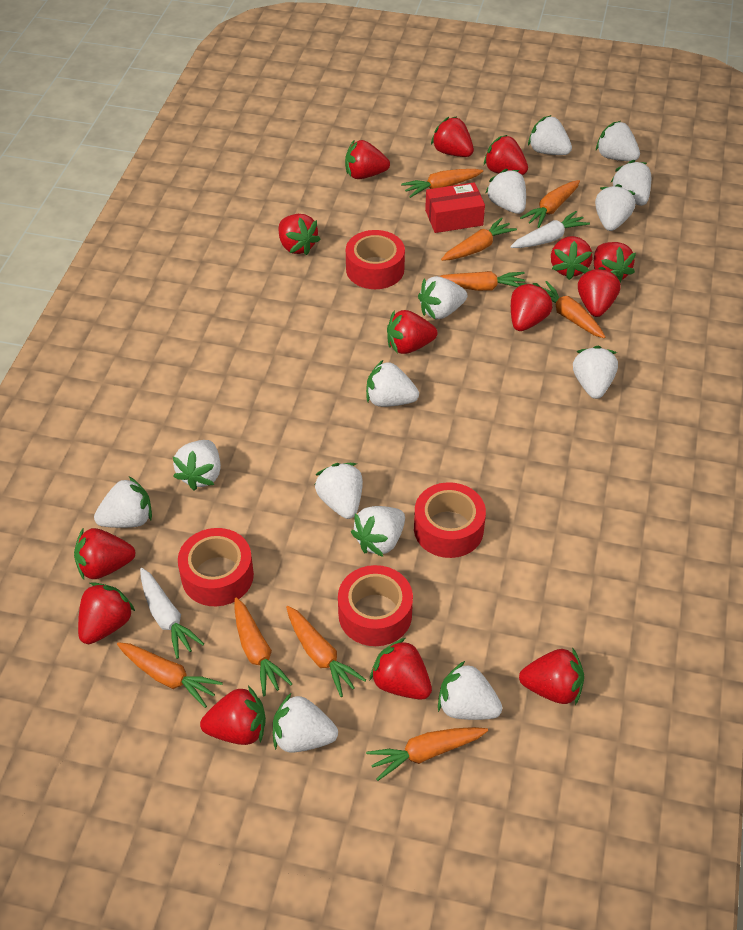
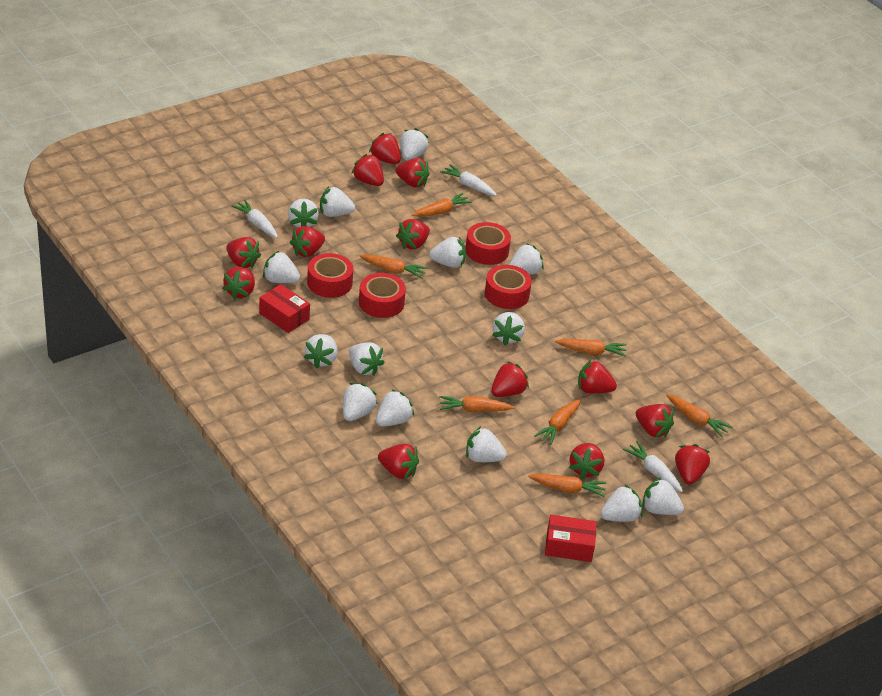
orange carrot: [117,642,223,708] [234,597,293,696] [286,606,366,697] [366,727,488,781] [401,169,483,198] [439,271,525,291] [441,217,517,261] [520,180,580,228] [541,281,605,338] = 9 -> [360,254,427,278] [412,193,472,217] [439,396,514,412] [528,474,606,497] [534,399,581,445] [555,339,627,357] [666,394,732,437] = 7
red box: [425,182,485,233] = 1 -> [259,284,310,333] [545,515,597,562] = 2
red strawberry: [74,528,135,580] [78,582,135,644] [200,686,266,745] [279,214,320,255] [345,140,390,179] [370,638,432,699] [387,310,437,354] [431,116,474,157] [484,135,528,175] [511,283,553,331] [519,647,584,705] [551,236,592,280] [578,267,620,317] [594,242,636,283] = 14 -> [222,267,255,300] [226,237,261,269] [290,226,325,257] [352,154,384,186] [369,133,401,164] [378,444,419,479] [395,158,430,188] [396,219,430,250] [491,361,529,397] [569,443,604,479] [578,360,617,393] [636,404,674,437] [675,444,710,485] = 13
white carrot: [140,568,204,659] [510,211,590,248] = 2 -> [231,200,278,238] [440,164,497,196] [623,441,683,492] = 3

